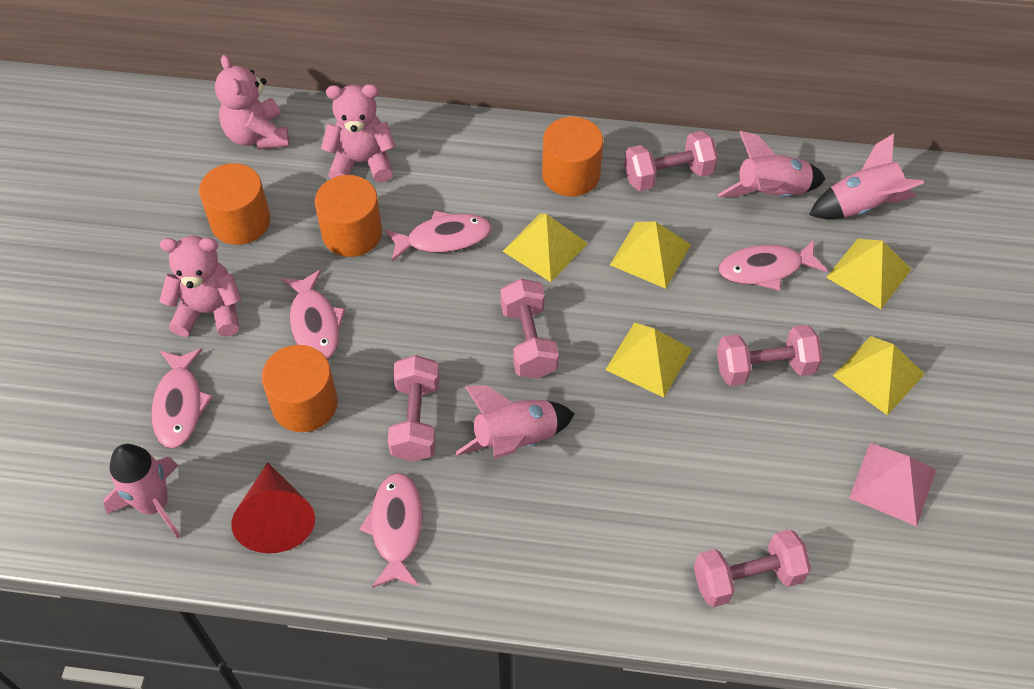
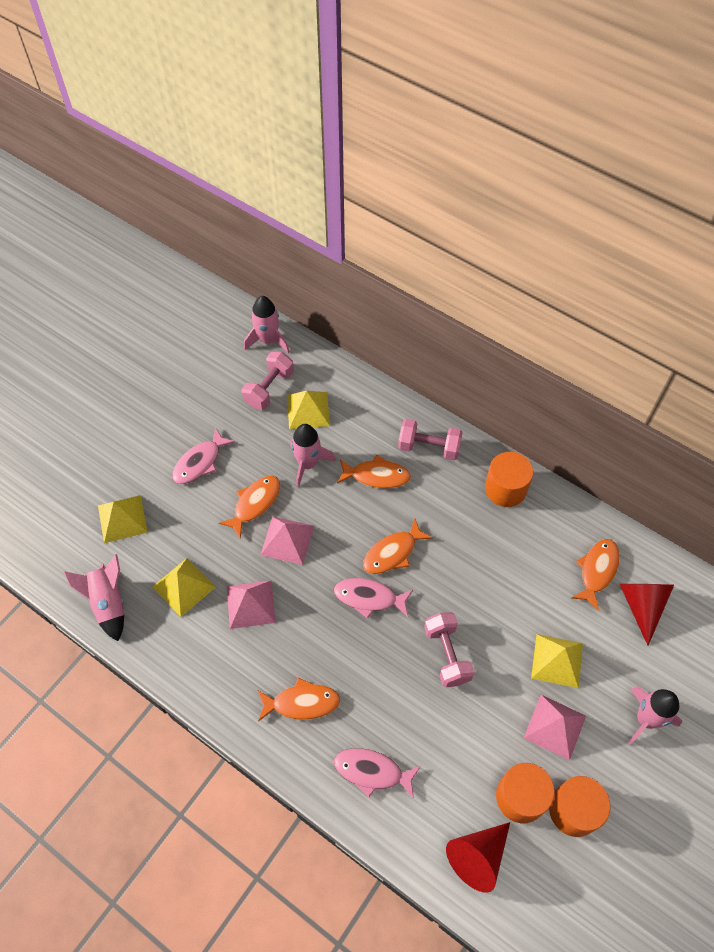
orange cylinder: [199,163,271,245] [262,345,338,432] [315,175,382,257] [542,117,603,196] = 4 -> [485,452,533,507] [496,763,555,823] [549,776,610,837] = 3
orange fish: none = 0 -> [219,476,280,539] [258,678,341,721] [337,455,411,488] [363,518,433,574] [572,539,620,610] = 5
pink dumbbell: [388,355,440,462] [500,279,559,379] [624,131,718,191] [694,529,811,607] [717,325,823,386] = 5 -> [242,351,294,410] [398,419,463,460] [424,612,474,687] = 3
pink fish: [151,348,213,448] [282,269,346,359] [359,473,423,588] [385,211,492,262] [719,240,828,291] = 5 -> [172,427,235,484] [334,578,413,619] [334,748,421,799] = 3
pink pyramid: [849,443,936,526] = 1 -> [227,580,276,629] [261,517,314,565] [524,695,586,760] = 3
pink teddy bear: [159,236,242,337] [215,55,289,150] [321,84,396,183] = 3 -> none = 0
red cone: [231,463,315,553] = 1 -> [446,822,510,893] [620,584,674,646] = 2
yellow pyramid: [503,213,588,282] [605,322,692,398] [610,222,691,289] [826,239,912,309] [833,336,925,415] = 5 -> [98,495,148,543] [153,558,216,617] [287,391,330,429] [531,634,583,688] = 4

